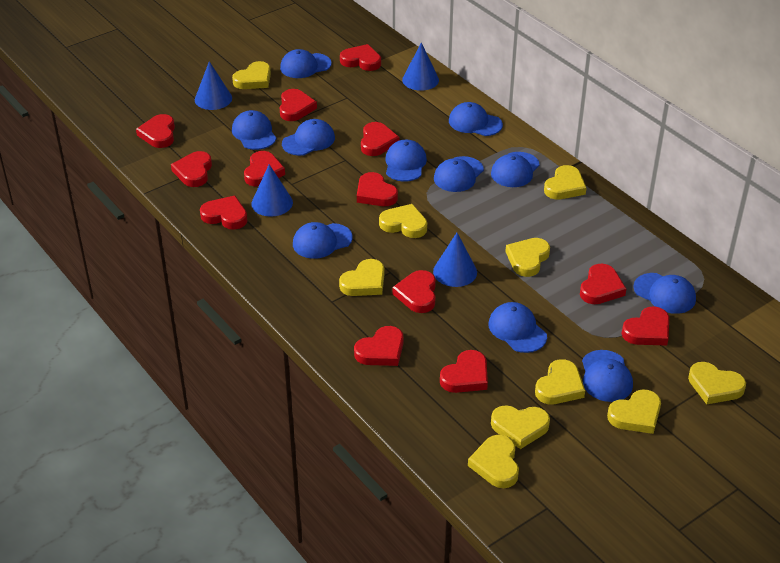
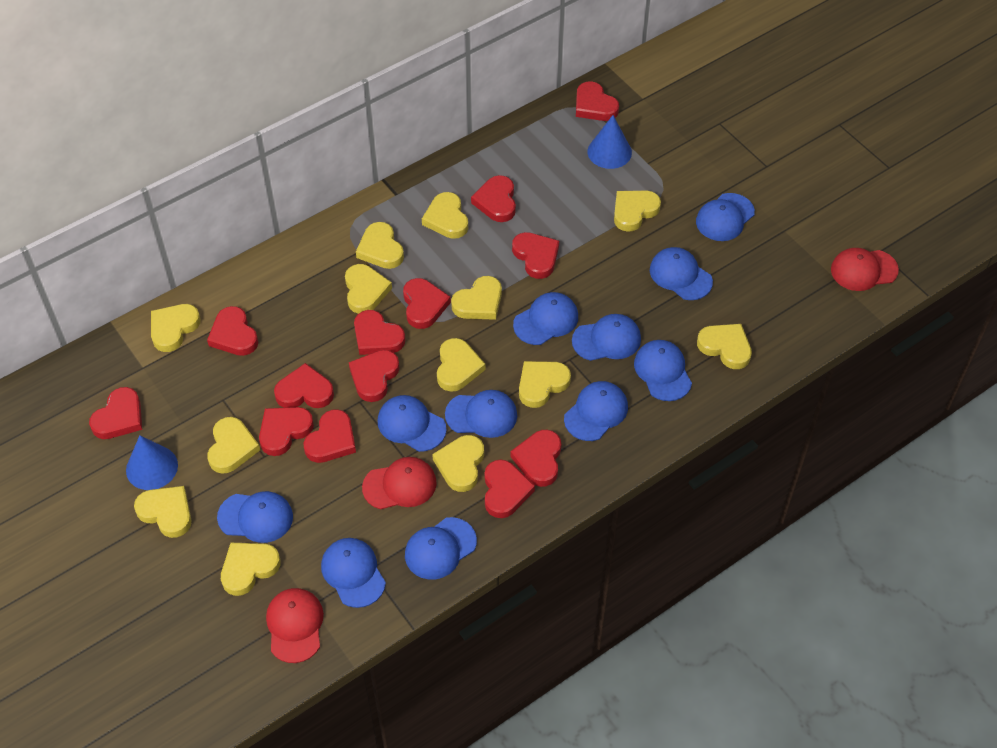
blue cone: [195,61,232,110] [251,164,293,217] [402,42,439,91] [433,233,477,287] = 4 -> [126,435,178,490] [588,115,632,169] = 2
red cap: none = 0 -> [266,588,324,663] [362,457,437,510] [831,248,899,291] = 3
yellow heart: [232,61,271,89] [339,259,384,296] [379,204,427,238] [468,435,519,488] [491,405,550,449] [505,238,550,277] [535,359,585,404] [544,165,586,200] [607,389,661,434] [688,362,746,404] = 10 -> [134,486,191,538] [151,304,201,352] [207,417,260,474] [221,543,281,596] [345,264,392,314] [356,222,404,269] [422,192,468,239] [432,435,484,492] [437,338,486,392] [451,276,502,320] [519,361,571,408] [614,191,661,232] [697,324,752,369] = 13

